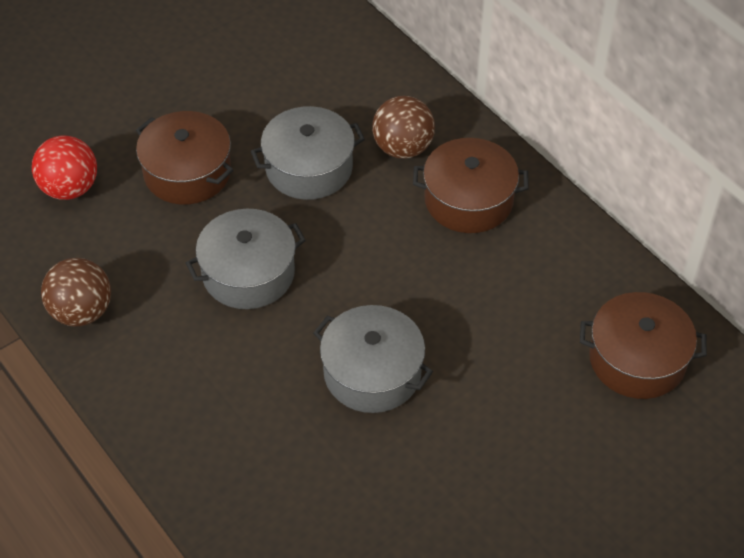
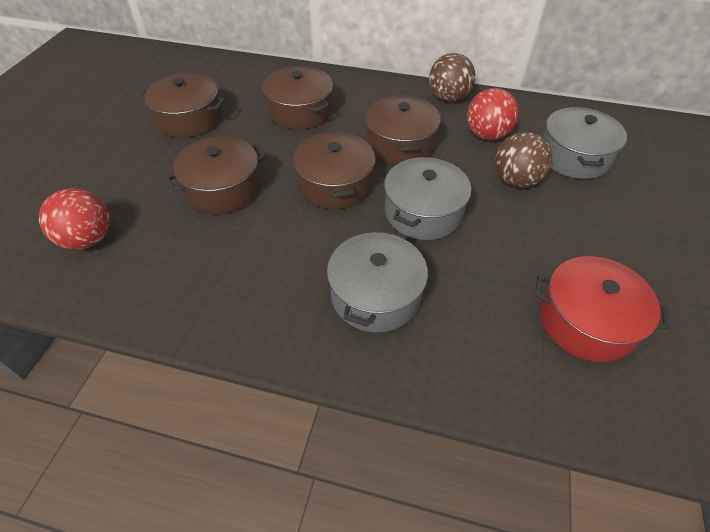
brown pot: [136,111,234,204] [413,138,529,233] [580,292,707,399] = 3 -> [141,73,225,138] [165,136,266,214] [263,66,333,130] [293,131,375,209] [365,95,441,164] = 5
red ball: [32,135,97,200] = 1 -> [39,188,110,250] [467,88,519,140] = 2
red pot: none = 0 -> [535,256,670,362] = 1

